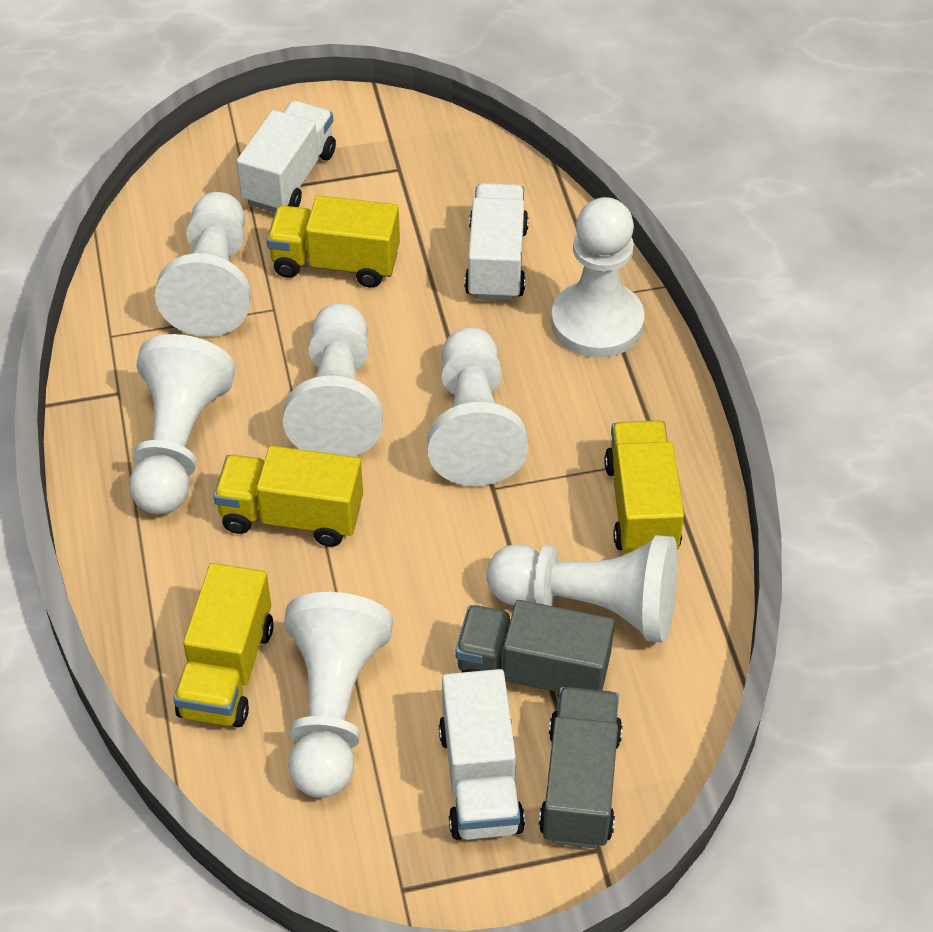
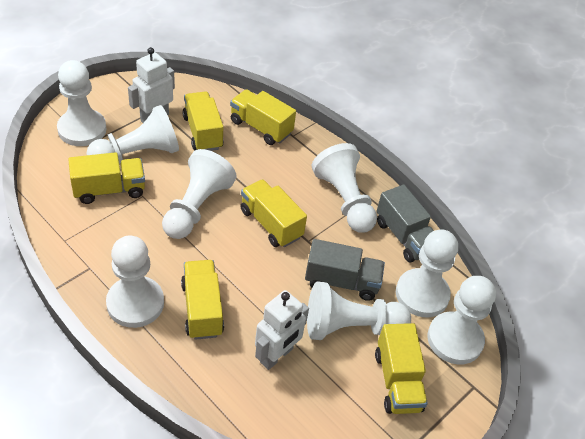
white pawn: [129,334,236,514] [155,192,251,337] [283,303,383,457] [284,592,393,798] [427,327,528,486] [487,535,678,643] [551,197,644,358] = 7 -> [57,60,107,146] [86,105,179,164] [106,235,164,328] [162,149,236,239] [307,281,411,340] [312,143,377,233] [396,230,458,317] [427,276,496,364] = 8
white robot: none = 0 -> [128,47,175,123] [255,290,309,370] = 2
white truck: [236,101,336,213] [439,669,525,840] [464,183,529,301] = 3 -> none = 0
yellow truck: [174,563,274,727] [214,446,363,547] [267,195,400,288] [604,420,684,553] = 4 -> [68,152,145,204] [181,260,224,340] [182,91,224,151] [230,89,296,145] [240,179,307,247] [375,323,428,414] = 6

